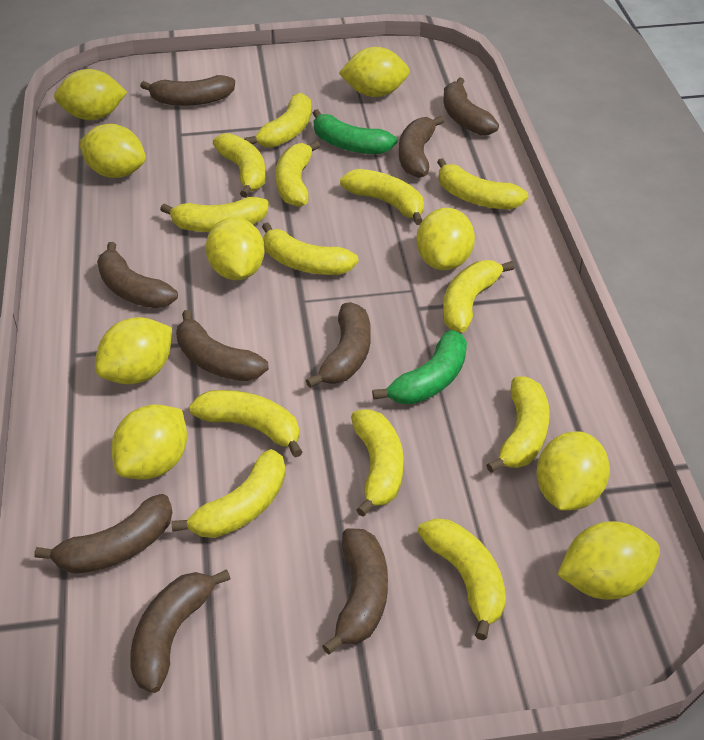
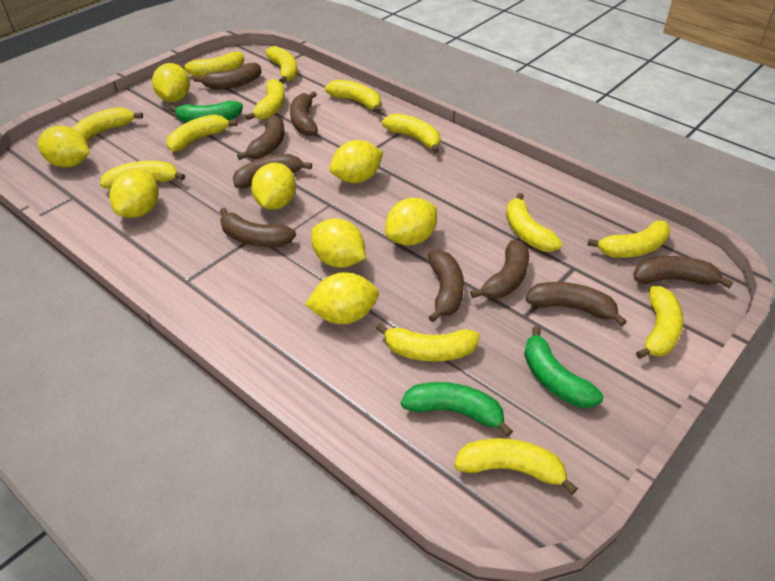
green banana: [313,109,397,154] [372,330,467,404] = 2 -> [169,101,243,122] [401,382,513,437] [524,326,604,408] = 3
yellow lemon: [54,69,127,120] [79,124,146,178] [95,317,172,385] [111,404,187,480] [206,217,265,280] [339,47,410,97] [416,208,475,270] [536,431,610,510] [557,521,660,600] = 9 -> [37,126,90,168] [109,170,159,218] [152,63,190,102] [251,163,296,210] [305,272,379,324] [311,218,366,268] [330,140,383,183] [385,198,437,246] = 8

